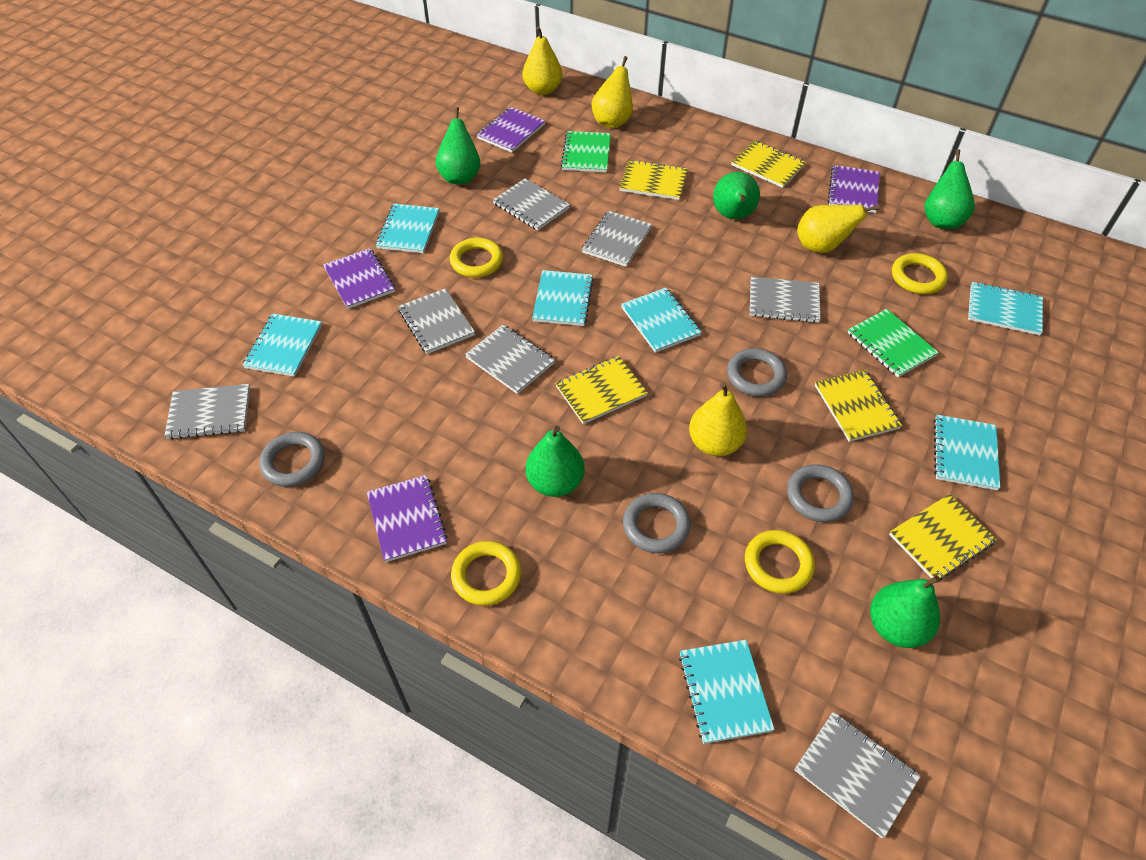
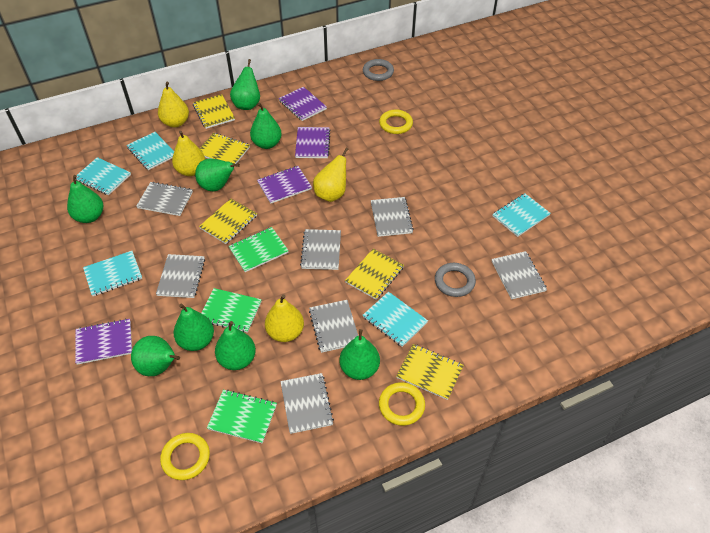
green notebook: [561,131,611,172] [848,309,939,377] = 2 -> [201,288,262,333] [207,389,277,443] [229,227,289,272] = 3
green pear: [436,107,480,184] [526,426,585,497] [713,172,760,219] [870,576,941,648] [924,149,975,229] = 5 -> [67,175,103,223] [131,336,180,376] [174,304,214,351] [195,159,240,191] [215,321,256,370] [230,59,260,110] [250,103,282,149] [340,329,380,380] = 8
grey ring: [259,432,325,487] [623,493,691,553] [727,348,787,396] [787,464,854,522] = 4 -> [363,59,394,81] [435,263,476,297] = 2
turquoise notebook: [243,313,322,377] [376,204,439,253] [532,270,594,326] [621,288,702,353] [679,640,775,744] [934,415,1000,491] [968,282,1043,335] = 7 -> [76,157,131,195] [83,251,142,296] [127,132,174,170] [363,292,428,347] [492,193,551,237] = 5
yellow ring: [450,238,503,278] [451,541,521,606] [745,530,815,594] [892,253,948,294] = 4 -> [160,433,210,480] [379,109,413,134] [379,382,425,426] = 3

